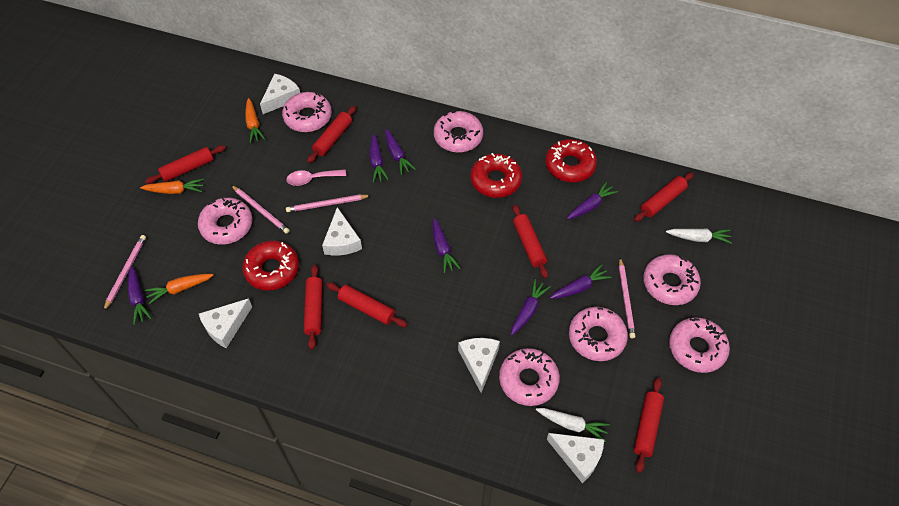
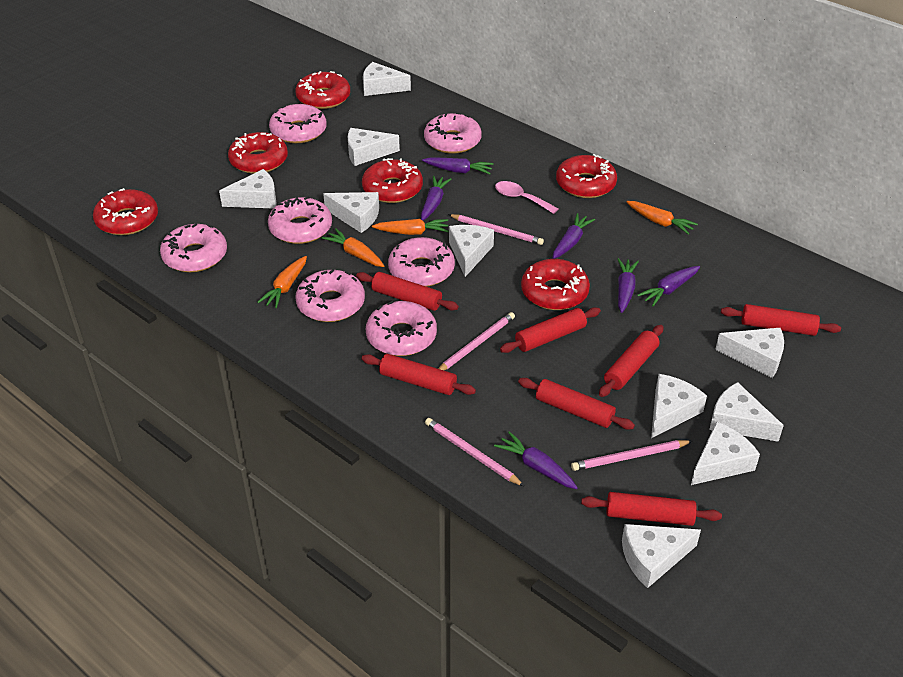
orange carrot: [140,179,204,194] [145,274,213,304] [245,98,265,143] = 3 -> [258,256,307,308] [322,228,384,267] [372,219,449,235] [627,201,698,235] = 4
purple carrot: [128,266,152,325] [369,134,389,183] [385,129,416,175] [433,218,461,273] [511,279,551,335] [550,264,612,299] [567,182,618,220] = 7 -> [421,176,451,221] [422,158,494,174] [494,431,578,489] [552,213,595,259] [618,258,639,313] [637,266,700,306] = 6
red donut: [242,241,299,291] [471,153,522,198] [545,139,597,182] = 3 -> [93,188,158,235] [228,132,288,174] [295,71,350,109] [362,158,423,203] [521,259,590,310] [556,154,617,198] = 6
white carrot: [536,408,610,442] [666,229,732,244] = 2 -> none = 0
white cheese: [199,298,252,348] [260,74,300,114] [322,207,362,255] [458,338,500,393] [547,433,604,483] = 5 -> [219,169,276,208] [323,192,379,233] [348,128,400,166] [363,62,411,96] [449,225,494,277] [622,524,701,588] [651,374,707,438] [691,421,760,485] [709,382,784,442] [715,328,784,378] = 10

